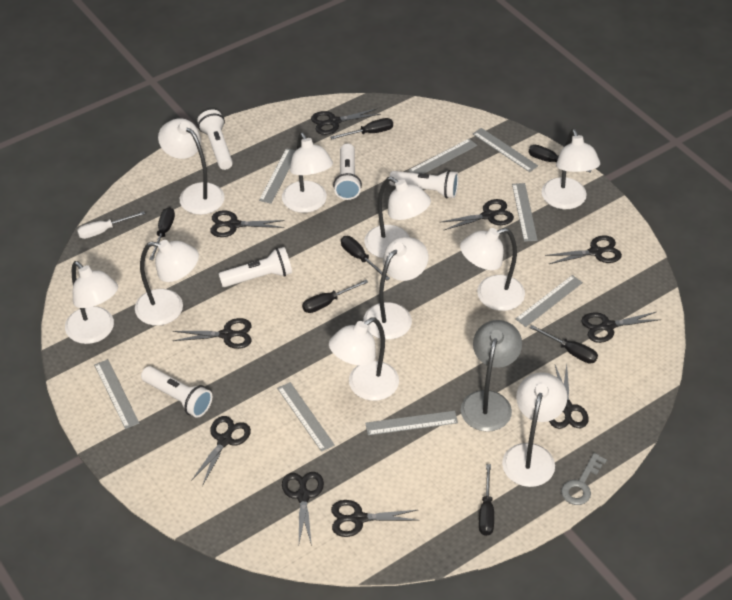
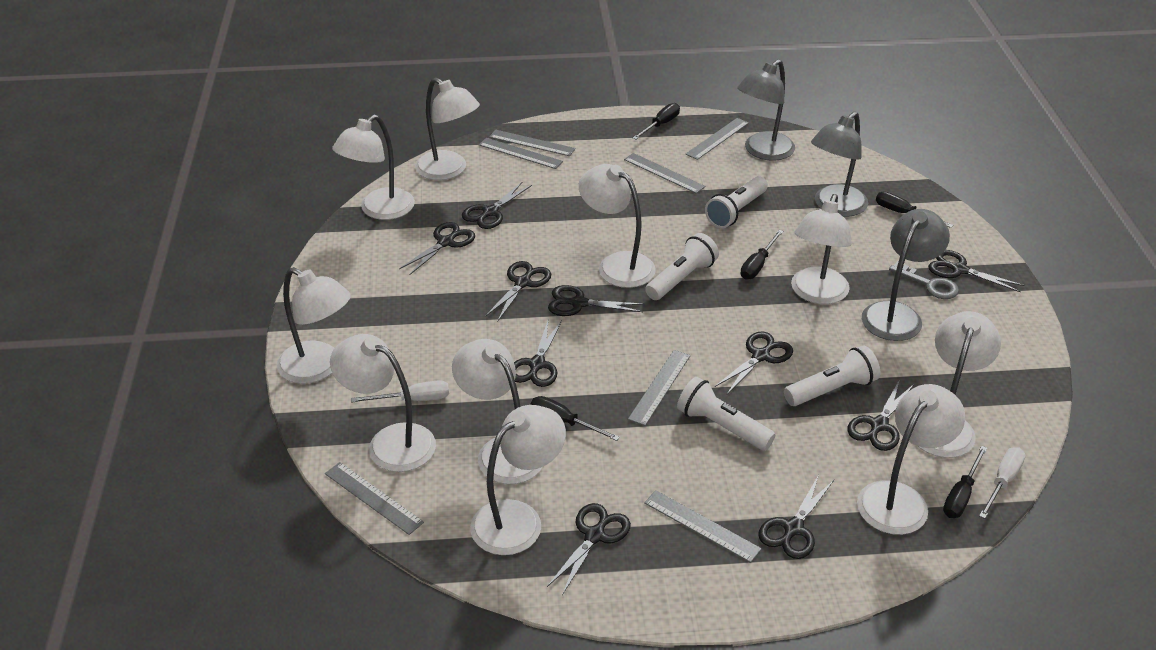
black screwdriver: [149,207,175,260] [302,280,368,313] [330,118,393,139] [341,236,390,280] [479,464,494,536] [529,145,592,173] [530,325,598,364] = 7 -> [531,396,620,441] [633,103,680,140] [741,230,783,279] [876,192,953,228] [943,446,987,518] = 5
grey lamp: [461,320,522,432] = 1 -> [737,59,795,161] [811,112,868,217] [862,209,950,341] = 3
grey ruler: [94,359,140,429] [259,148,296,204] [277,382,335,452] [365,411,458,435] [409,139,477,174] [473,128,538,172] [512,183,538,242] [515,275,583,327] = 8 -> [325,462,424,535] [479,138,563,169] [489,130,575,156] [624,153,705,194] [628,350,690,426] [644,490,762,563] [686,118,749,160] = 7
white flashlight: [141,366,212,418] [197,110,233,170] [219,247,292,287] [333,143,362,200] [389,170,458,198] = 5 -> [645,233,719,300] [677,377,776,451] [705,176,768,228] [784,345,880,406] = 4
white screwdriver: [77,211,145,239] = 1 -> [351,380,449,403] [979,447,1025,519] = 2

